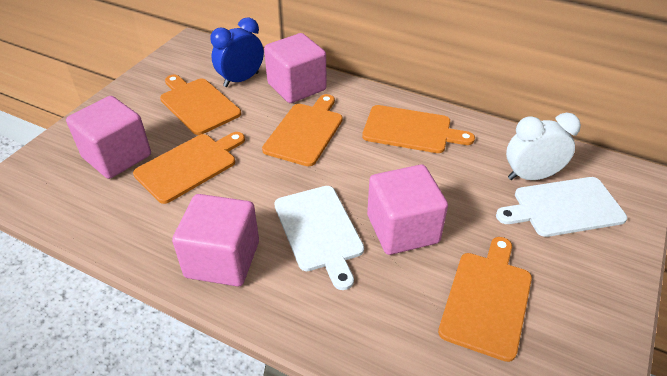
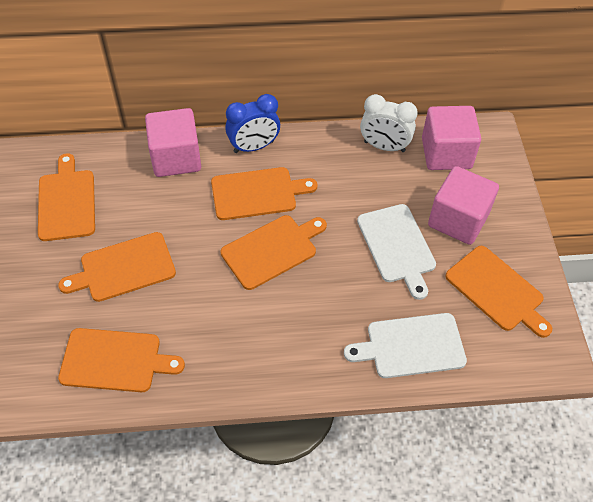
orange cutting board: [133,132,245,204] [160,75,241,135] [262,94,343,167] [362,105,475,153] [438,237,532,362] = 5 -> [38,153,95,241] [58,232,176,302] [58,328,185,392] [211,167,317,220] [221,215,327,290] [445,246,552,338] = 6
pink cube: [66,96,151,179] [172,194,259,287] [264,33,327,103] [367,165,448,255] = 4 -> [145,108,201,177] [422,106,481,170] [428,166,499,245] = 3

